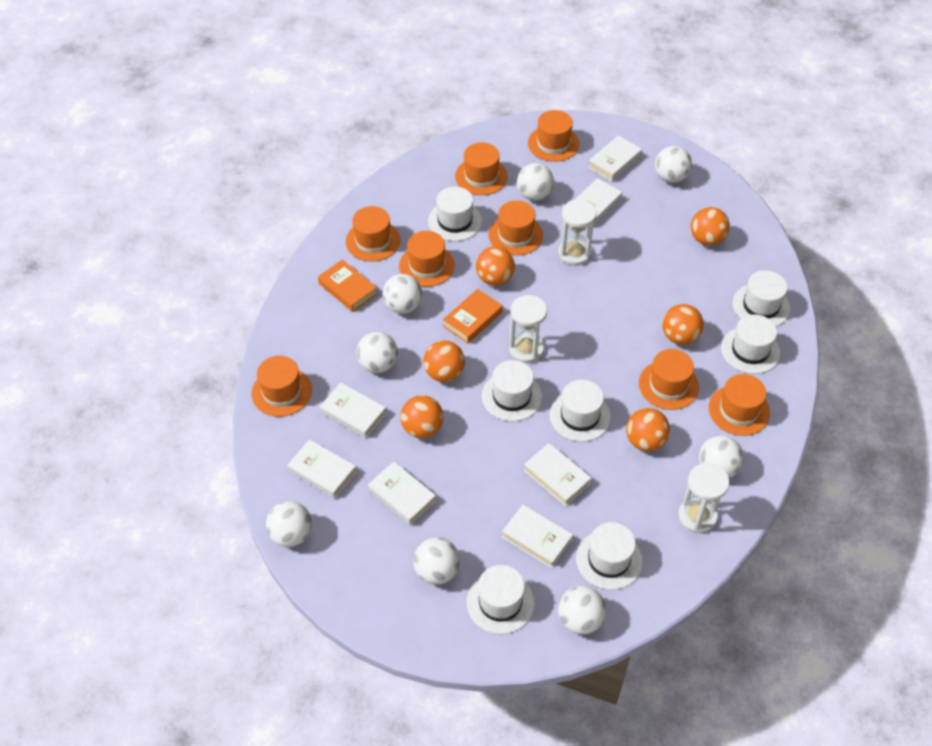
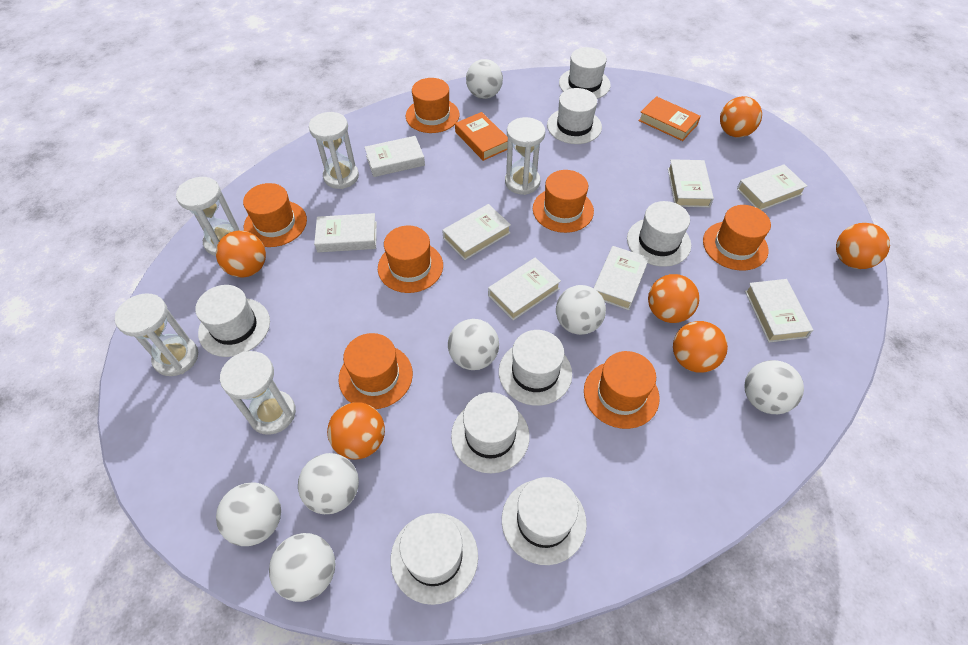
orange hat: [252,356,312,417] [346,206,400,261] [399,231,455,287] [455,142,508,195] [489,200,543,256] [528,110,579,162] [639,349,699,410] [709,374,770,436] = 8 -> [243,183,307,247] [339,333,413,409] [378,225,443,293] [406,78,460,133] [533,170,594,233] [584,351,660,429] [703,205,771,271] = 7
white ball: [266,501,312,547] [356,332,398,373] [383,274,422,314] [413,537,460,585] [517,163,554,201] [558,586,606,634] [655,146,692,183] [699,435,744,478] = 8 -> [216,482,281,546] [269,533,335,602] [298,453,359,514] [448,319,499,370] [466,59,503,99] [556,285,606,335] [744,360,804,414] = 7
white book: [287,439,357,499] [320,383,386,438] [368,462,436,526] [502,504,573,568] [524,443,592,506] [576,178,622,227] [588,135,642,182] = 7 -> [314,213,377,252] [365,136,425,177] [442,204,511,260] [488,258,561,320] [594,246,649,310] [668,159,714,207] [737,164,807,210] [745,279,813,342] = 8
white hat: [428,187,482,241] [467,565,534,634] [482,360,542,421] [550,380,611,442] [576,522,643,590] [721,314,780,374] [733,270,790,326] = 7 -> [195,285,270,357] [391,513,478,605] [451,392,530,473] [499,330,572,406] [502,477,587,565] [547,88,602,144] [559,47,611,99] [627,201,691,267] = 8
white hourglass: [509,295,547,363] [558,199,597,266] [678,463,729,533] = 3 -> [115,293,198,376] [176,177,240,256] [220,351,296,435] [309,112,359,189] [505,117,545,195] = 5

